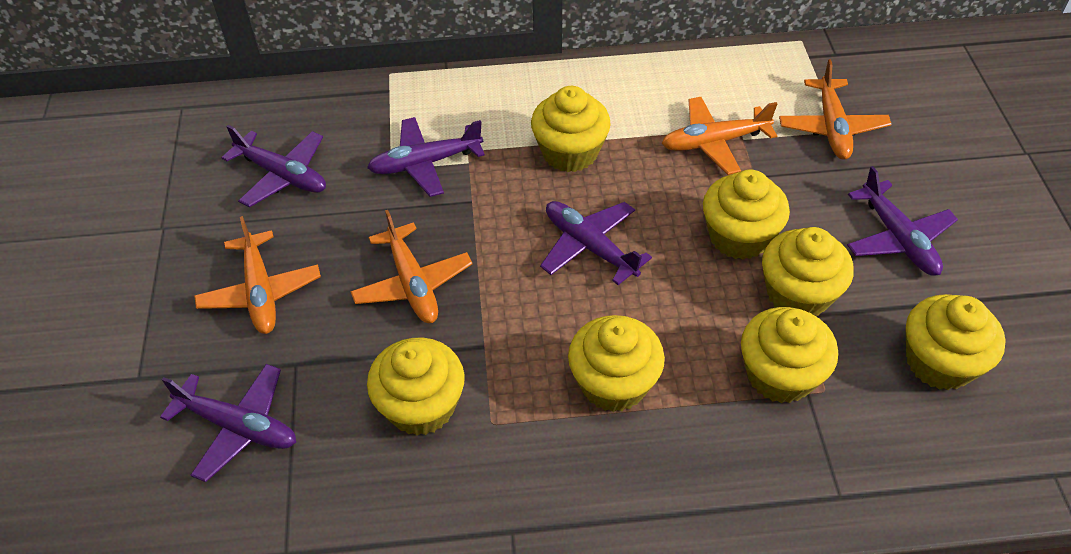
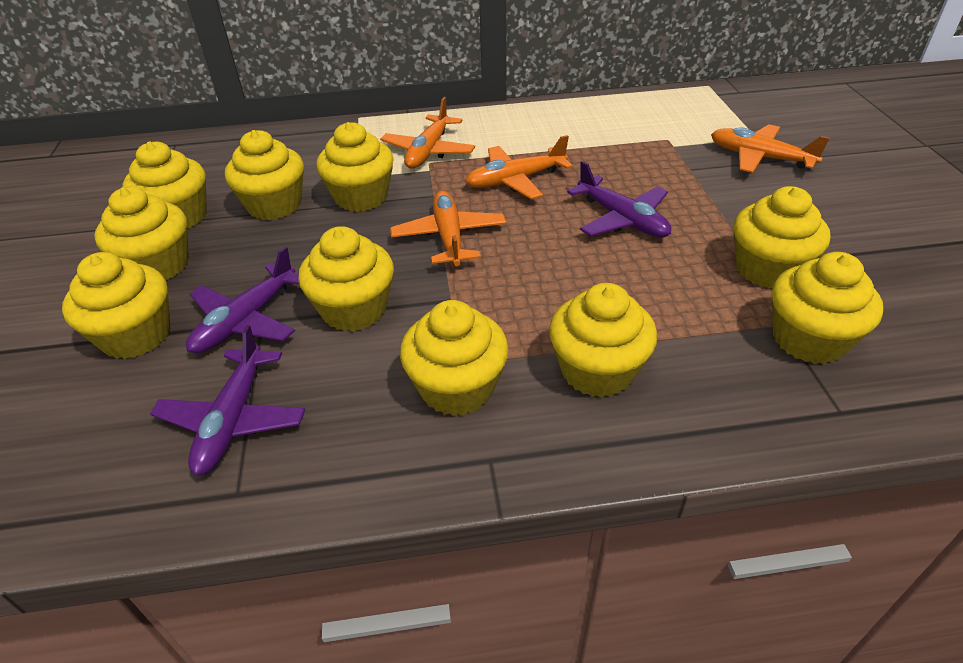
purple plane: [160,364,296,482] [221,125,326,207] [367,117,485,197] [540,201,652,285] [847,166,958,276] = 5 -> [150,325,305,476] [186,247,299,353] [567,161,671,238] = 3
yellow cupcake: [367,338,465,436] [531,86,611,172] [568,315,665,412] [703,170,790,260] [741,307,838,403] [762,227,854,316] [906,294,1006,390] = 7 -> [62,252,170,359] [94,187,189,280] [123,141,207,229] [225,130,304,220] [298,226,394,331] [316,122,394,212] [400,300,509,416] [549,283,657,398] [733,186,830,289] [772,252,883,364] = 10

